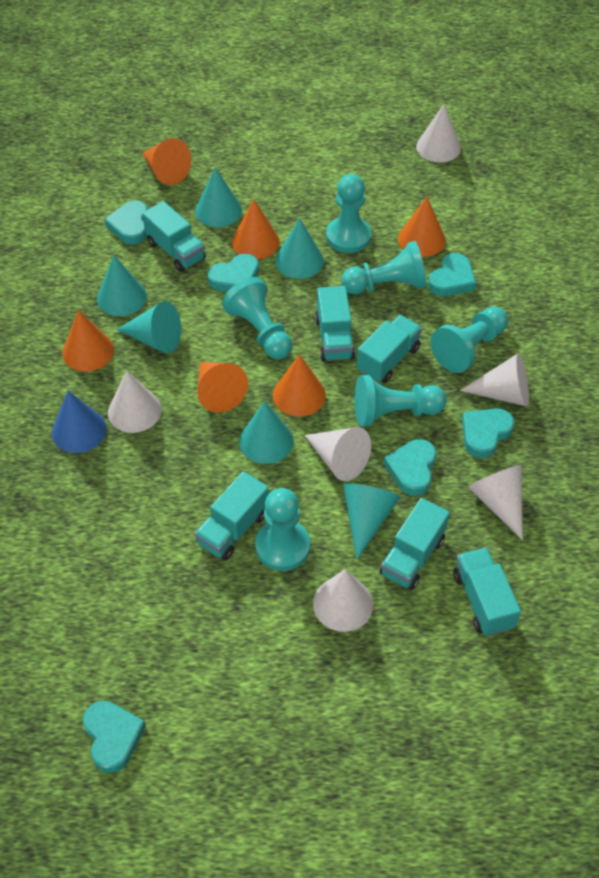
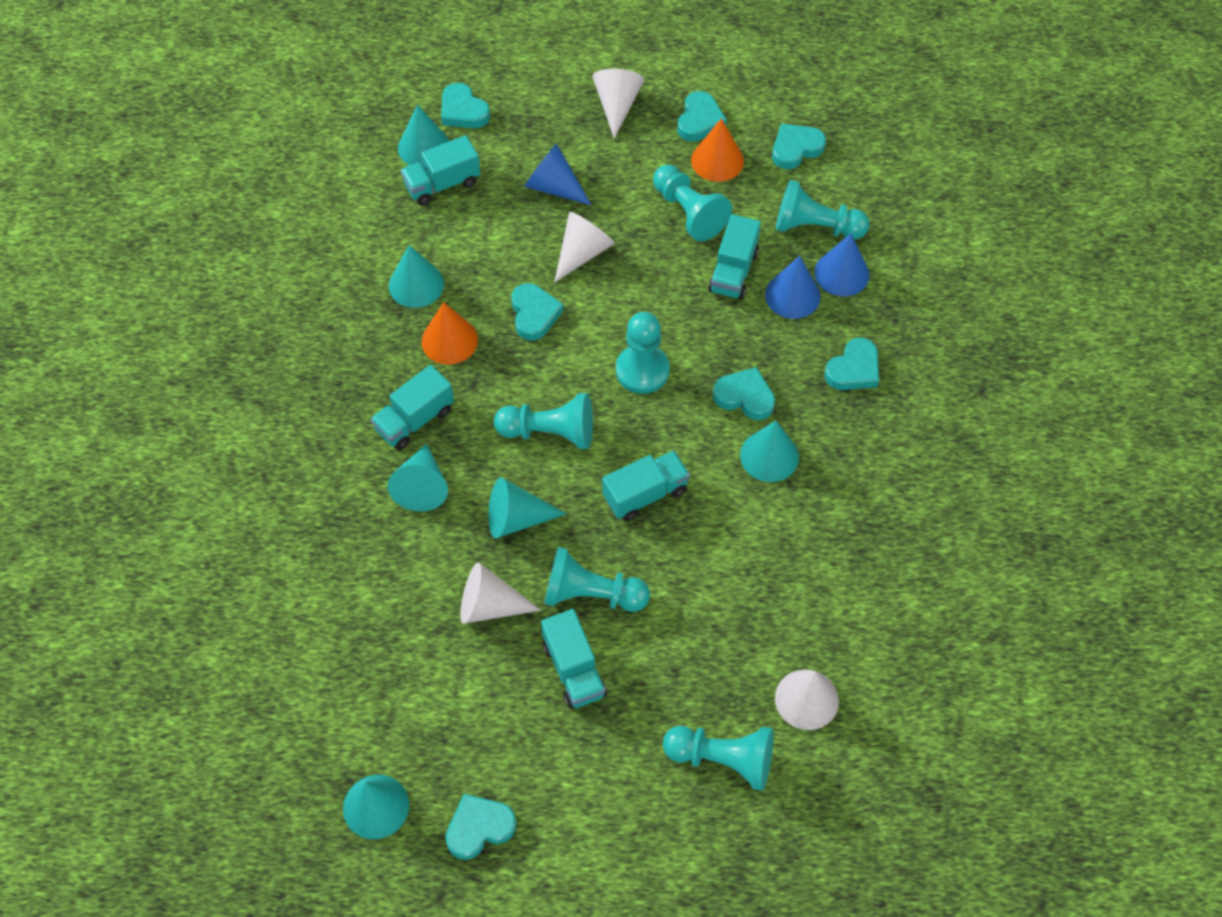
blue cone: [52,391,106,453] = 1 -> [524,143,591,205] [765,256,821,319] [814,233,870,296] = 3
orange cone: [62,310,114,372] [142,138,191,185] [198,362,248,413] [232,199,279,259] [273,354,326,417] [398,197,446,257] = 6 -> [422,302,478,365] [691,118,744,182] = 2
turquoise heart: [83,701,146,773] [104,201,148,245] [208,254,259,292] [384,439,436,496] [428,253,476,296] [462,408,514,458] = 6 -> [441,83,490,128] [445,794,517,860] [511,283,564,341] [677,91,727,142] [713,367,775,420] [772,123,826,169] [824,338,879,390] = 7
turquoise truck: [142,201,206,272] [194,471,269,561] [315,286,355,362] [357,315,422,383] [380,498,450,590] [453,547,521,637] = 6 -> [371,365,454,450] [401,135,480,206] [541,609,607,709] [602,450,690,521] [708,214,761,300] = 5
white cone: [108,371,162,433] [304,427,371,481] [313,569,373,632] [416,104,461,163] [460,353,529,406] [468,465,523,540] = 6 -> [460,562,541,624] [554,212,615,282] [592,69,644,139] [775,670,839,730] = 4

